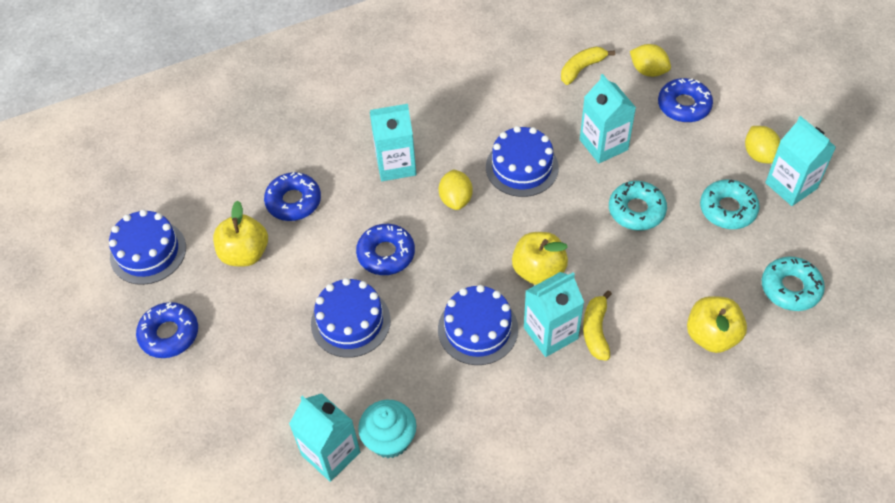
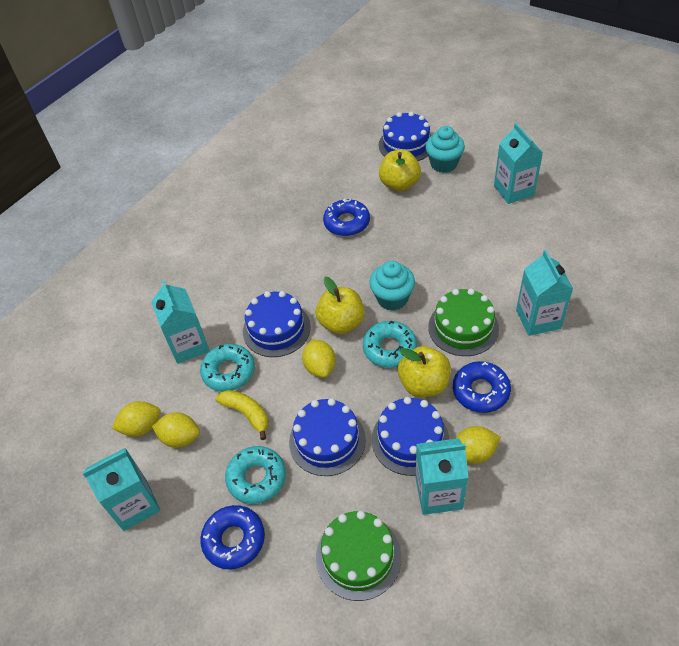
blue donut: [136,302,198,358] [264,172,321,221] [356,224,415,275] [658,78,713,123] = 4 -> [200,505,265,569] [323,198,370,236] [453,361,511,413] = 3
green cake: none = 0 -> [316,511,401,601] [428,289,499,356] = 2
turquoise cupcake: [358,400,416,458] = 1 -> [369,261,415,311] [425,126,465,173] = 2
yellow banana: [561,46,615,85] [583,290,612,361] = 2 -> [215,390,268,440] = 1
yellow lemon: [439,169,473,210] [630,44,671,77] [745,126,780,163] = 3 -> [112,401,161,437] [152,412,200,448] [302,340,336,378] [455,426,501,464] = 4

